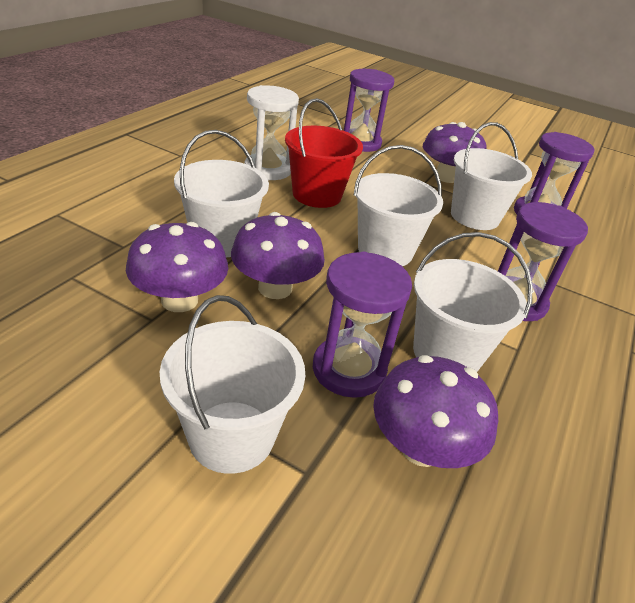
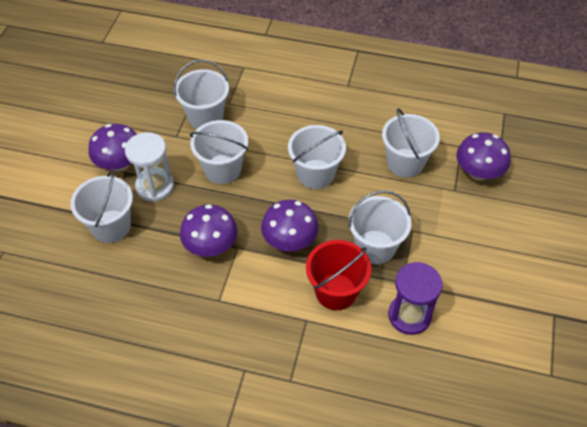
purple hourglass: [313,252,412,398] [344,69,394,152] [498,202,588,321] [514,132,595,214] = 4 -> [388,262,443,335] = 1
white bucket: [160,295,305,474] [174,130,269,258] [354,145,443,266] [413,232,533,372] [451,122,532,230] = 5 -> [70,170,133,243] [174,59,229,129] [190,120,248,184] [288,125,346,189] [348,190,411,264] [382,108,440,178] = 6

